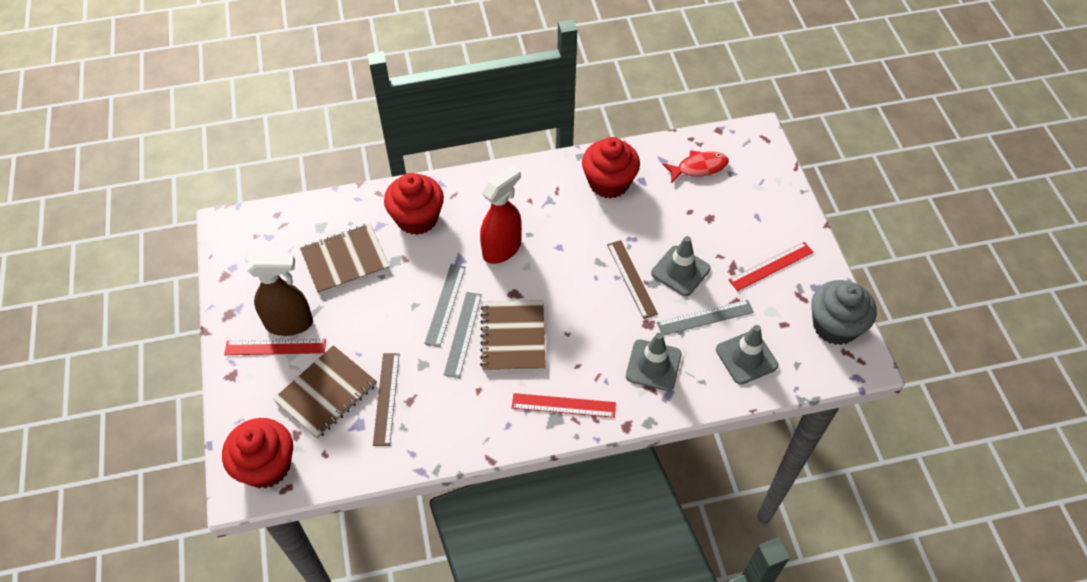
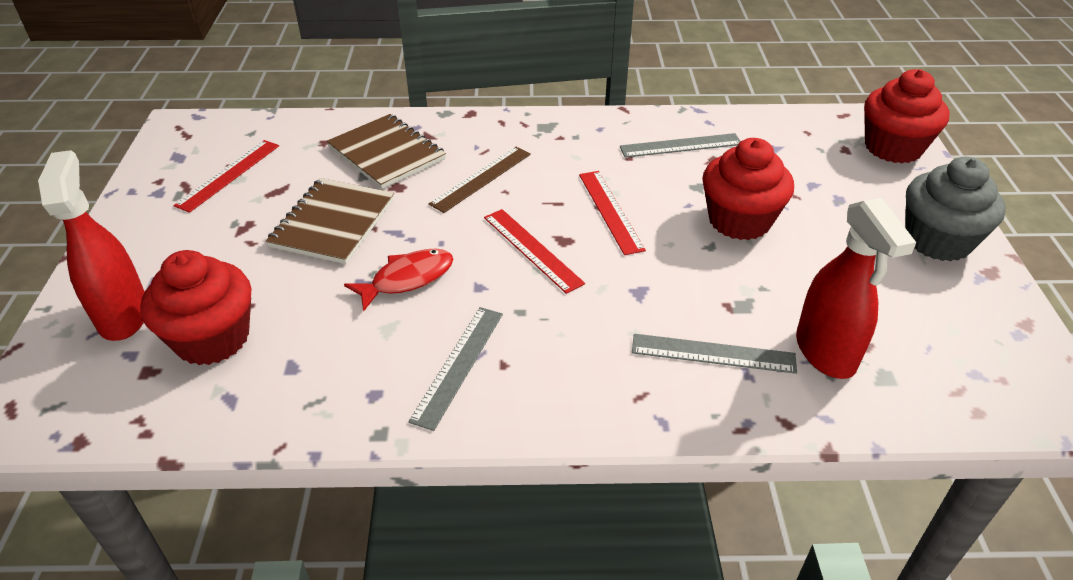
brown notebook: [273,345,377,439] [300,224,390,294] [480,300,546,372] = 3 -> [266,178,394,264] [327,114,446,189] = 2
brown ruler: [373,353,400,446] [607,240,658,319] = 2 -> [429,146,531,213] = 1
brown spray bottle: [247,255,313,336] = 1 -> none = 0
grey traffic cone: [626,333,682,391] [651,236,710,296] [716,325,778,385] = 3 -> none = 0
red spray bottle: [480,166,522,264] = 1 -> [38,150,145,341] [796,198,917,379] = 2

